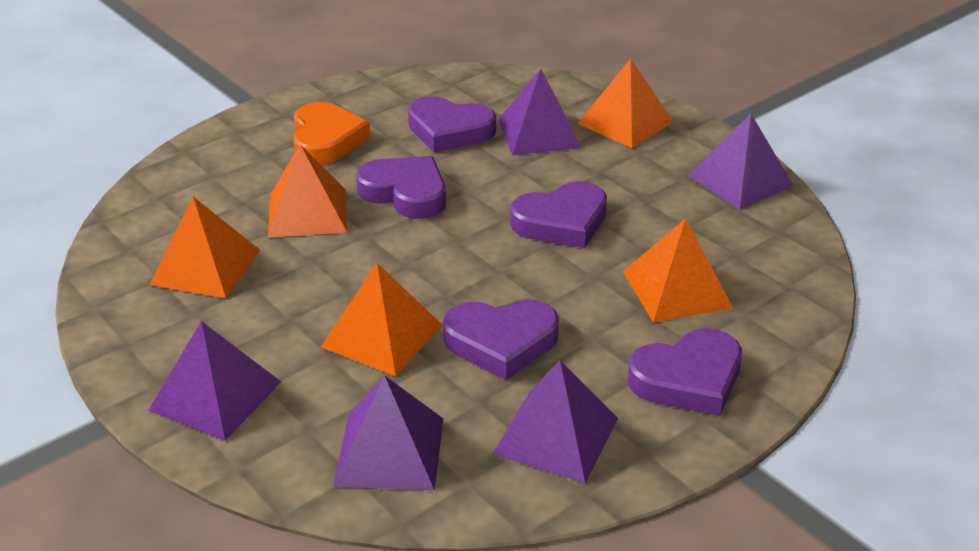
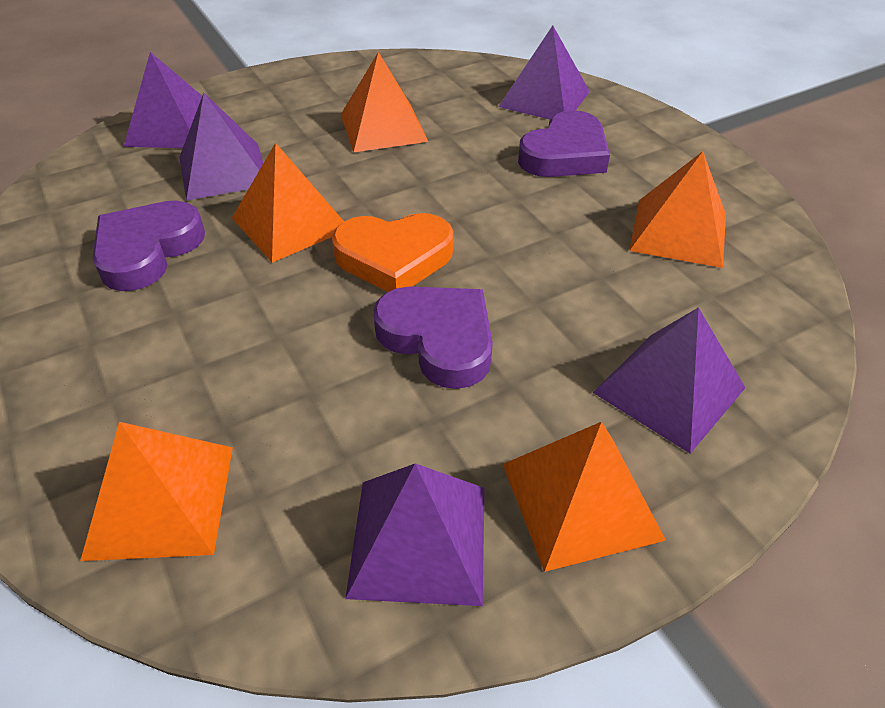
purple heart: [356,156,446,219] [408,96,496,152] [443,299,559,380] [510,181,607,248] [627,328,742,416] = 5 -> [92,201,205,291] [373,286,493,389] [518,110,610,177] = 3

